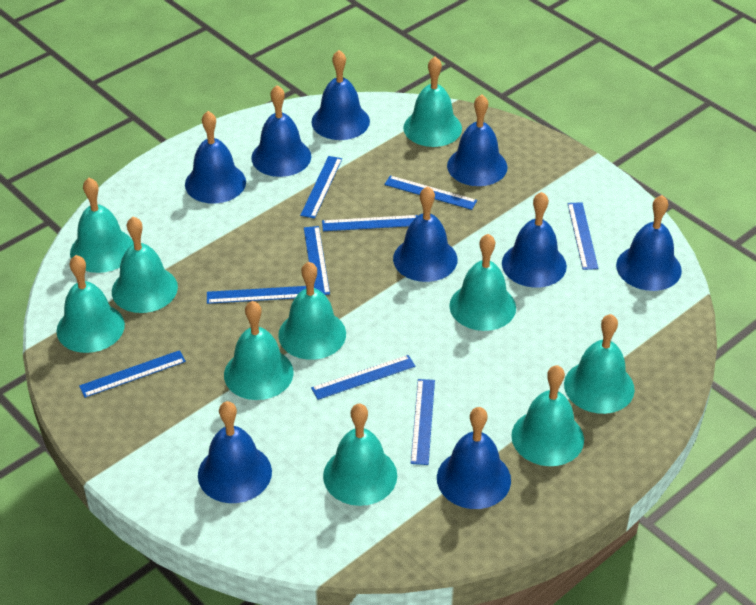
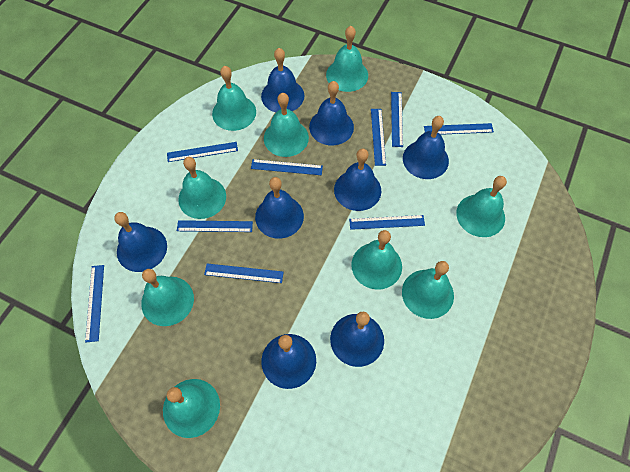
blue bell: [185,111,246,203] [198,401,272,503] [251,85,311,177] [312,50,370,140] [393,186,458,282] [437,407,511,509] [447,94,508,186] [502,192,567,288] [616,195,682,291] = 9 -> [114,212,167,272] [255,177,304,239] [261,48,304,112] [261,334,316,389] [309,81,354,145] [330,311,384,367] [334,149,381,211] [403,116,449,179] = 8
turquoise bell: [56,255,125,353] [70,178,134,273] [112,217,178,313] [224,301,294,400] [278,262,346,360] [323,403,397,506] [403,57,462,147] [449,234,516,331] [511,365,584,466] [564,314,635,414] = 10 -> [141,269,194,326] [163,379,220,438] [178,157,226,219] [212,66,256,131] [264,93,309,157] [326,26,368,92] [351,230,402,290] [402,261,454,319] [456,176,507,237] = 9

